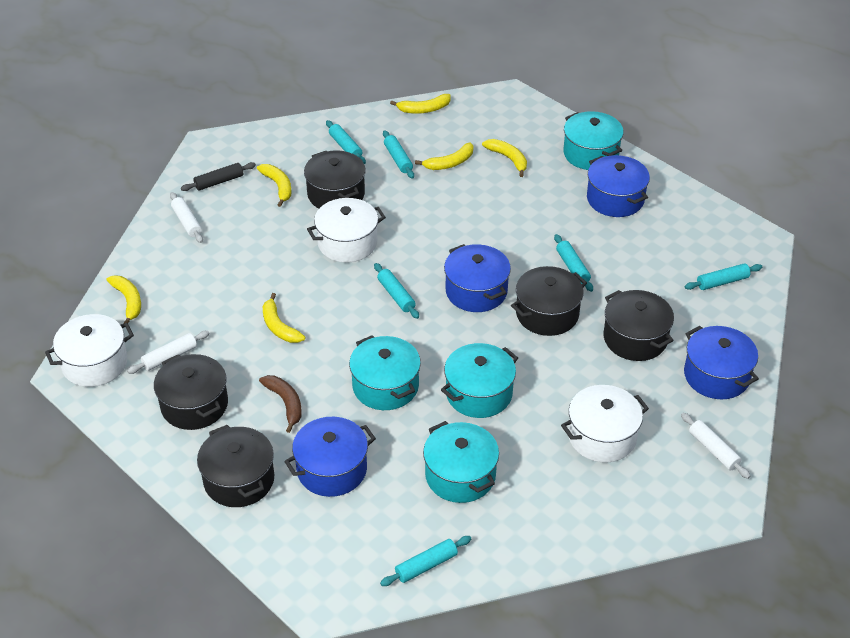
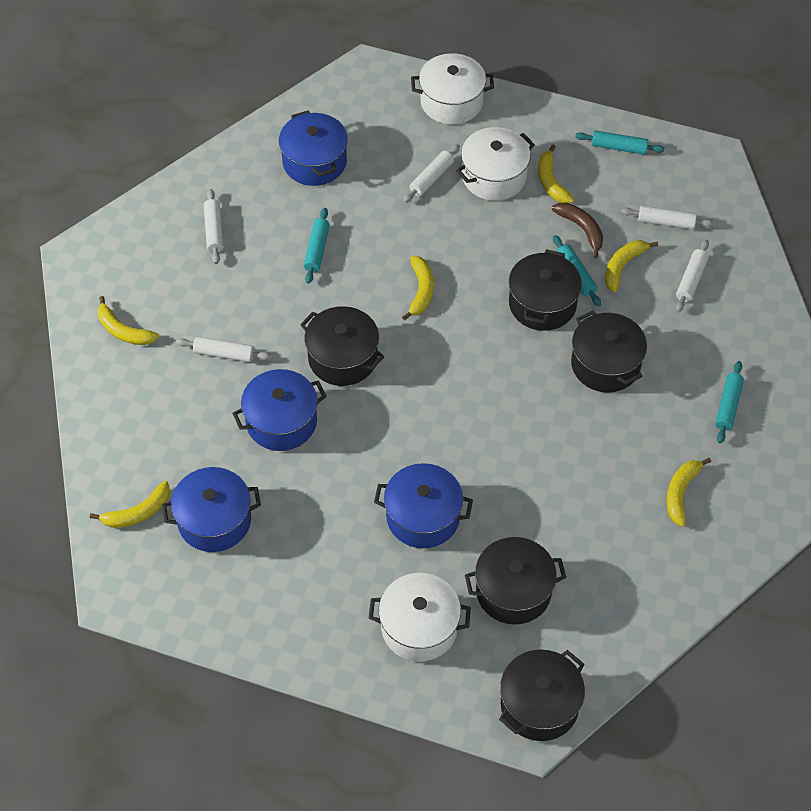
black rolling pin: [181,162,256,191] = 1 -> none = 0
turquoise pot: [349,335,421,410] [423,421,499,503] [441,343,518,418] [563,111,624,170] = 4 -> none = 0
turquoise rolling pin: [326,120,366,164] [374,263,419,319] [380,536,471,586] [383,130,414,179] [554,234,593,292] [685,263,762,290] = 6 -> [304,208,330,284] [553,235,601,306] [575,131,665,155] [715,361,744,444] = 4
white rolling pin: [127,331,210,374] [170,192,203,243] [681,413,750,479] = 3 -> [176,336,271,362] [204,189,223,264] [403,144,460,203] [621,205,714,229] [676,240,709,312] = 5

